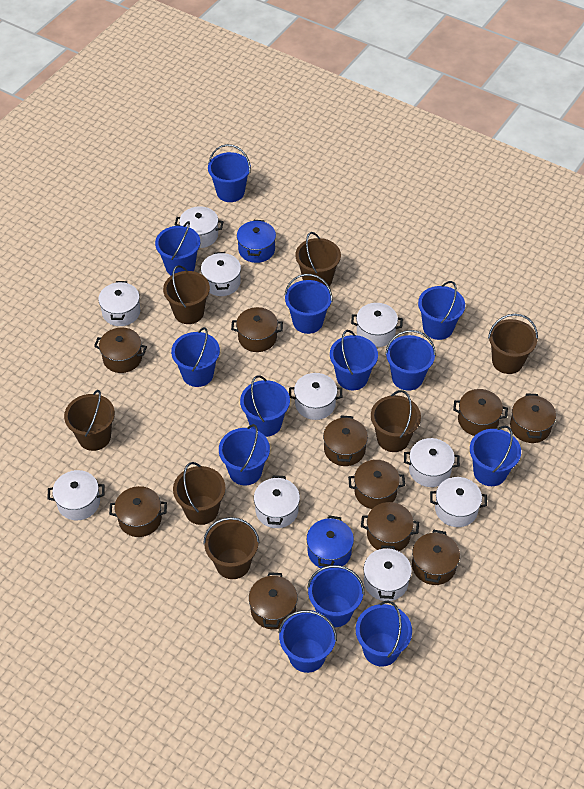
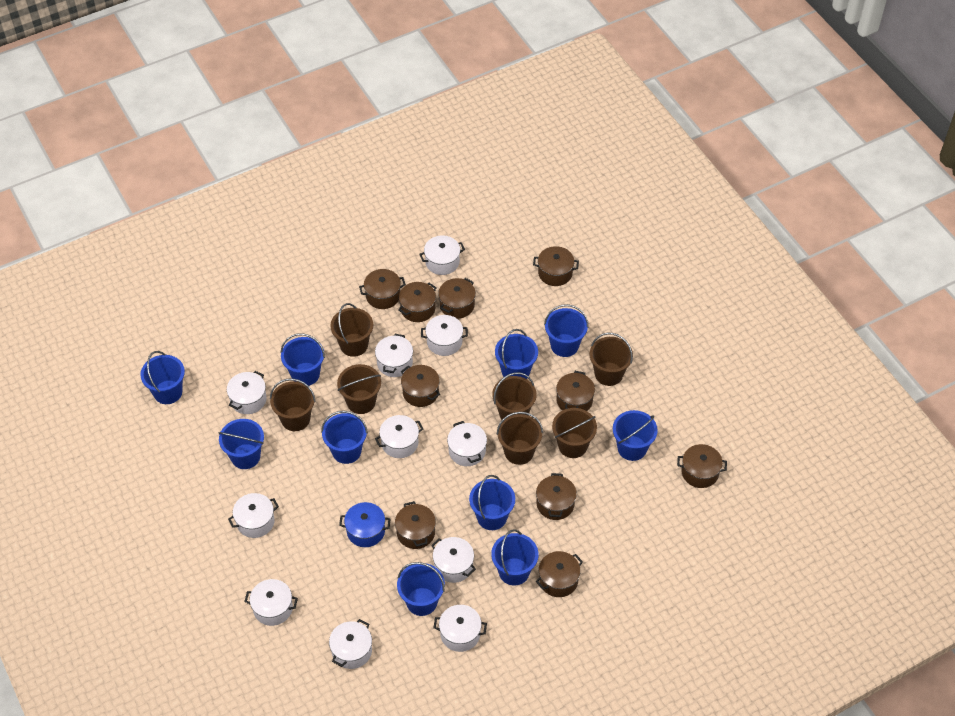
blue bucket: [155,221,200,276] [171,327,220,387] [208,144,251,202] [219,424,270,485] [240,375,290,437] [278,610,337,673] [285,274,332,334] [307,565,364,627] [330,330,378,390] [356,600,412,667] [385,330,436,391] [418,281,465,340] [470,426,521,486] = 13 -> [140,351,185,404] [218,419,264,469] [280,333,325,386] [321,411,368,464] [397,562,445,616] [469,475,515,530] [491,529,538,586] [495,329,538,379] [544,304,589,357] [613,410,658,461] = 10
blue pot: [237,220,276,263] [307,515,354,568] = 2 -> [339,502,391,547] = 1
white pot: [47,470,105,520] [98,281,140,326] [175,206,224,248] [201,252,241,296] [254,475,300,528] [289,373,342,420] [351,303,403,347] [363,545,412,601] [404,438,460,487] [430,477,487,527] = 10 -> [227,371,267,414] [228,493,279,538] [244,579,298,626] [329,619,372,669] [375,334,413,377] [375,415,423,458] [419,236,465,275] [421,315,468,356] [431,537,476,583] [433,605,487,652] [447,421,487,466] = 11

